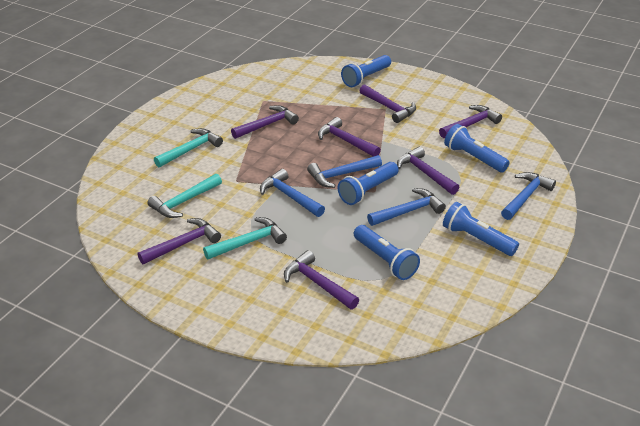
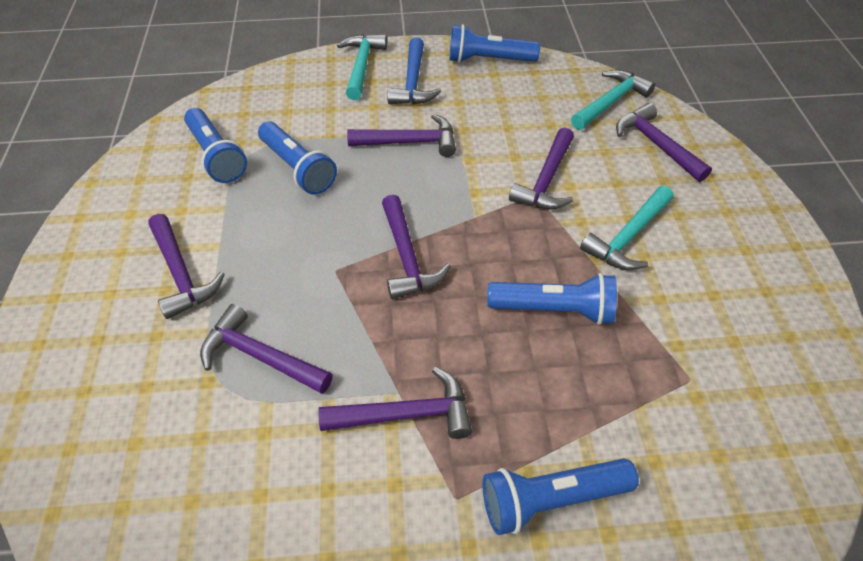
blue hammer: [260,169,325,217] [307,155,382,188] [367,188,446,226] [501,172,556,220] = 4 -> [387,37,441,104] = 1

